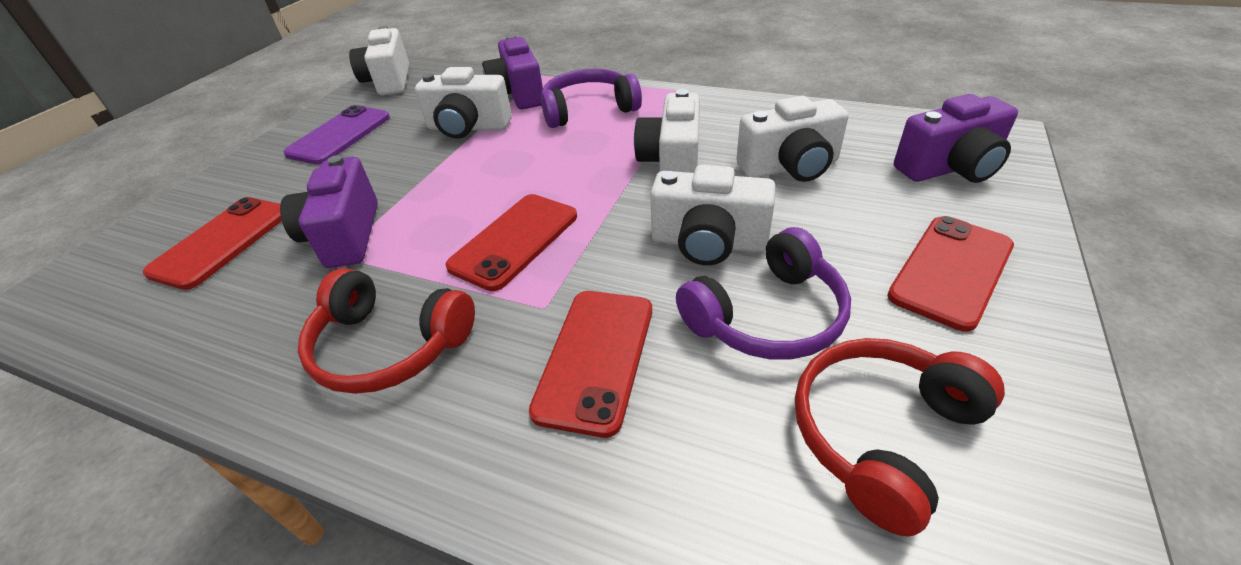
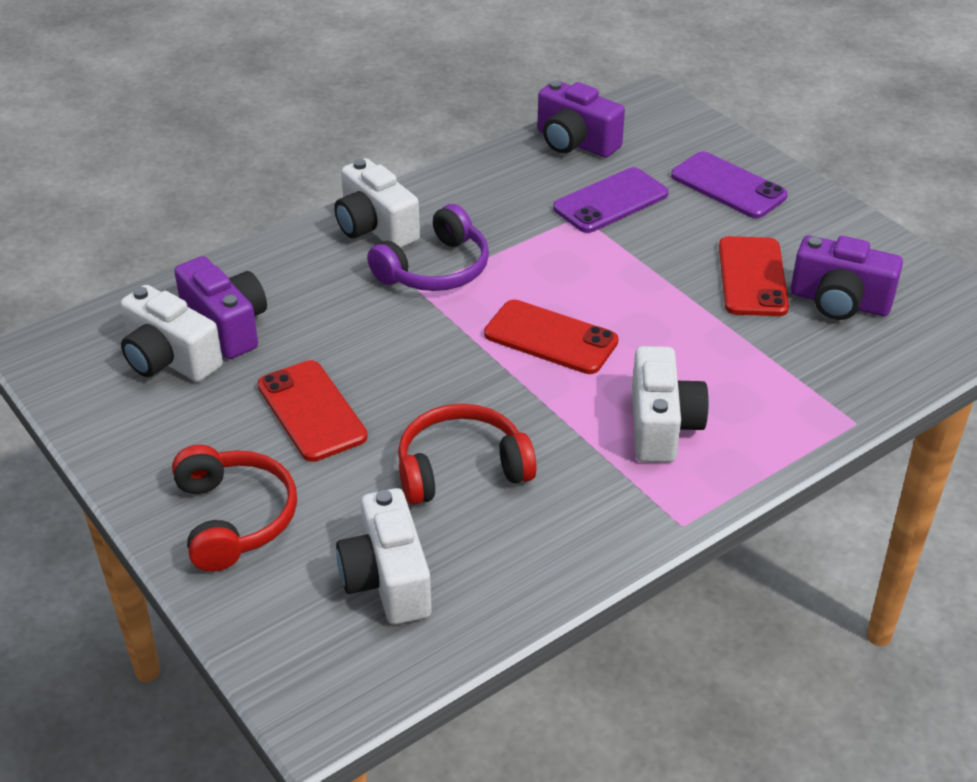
purple headphones: [541,69,642,128] [676,227,851,360] = 2 -> [367,204,489,291] = 1
purple phone: [284,105,390,165] = 1 -> [553,167,668,233] [671,151,788,218] = 2
red phone: [143,197,282,290] [445,194,577,291] [529,291,652,438] [887,216,1014,332] = 4 -> [258,360,368,462] [484,300,619,374] [719,236,789,316] = 3
white camera: [349,26,409,95] [415,67,512,139] [634,89,700,173] [650,165,776,265] [736,96,849,182] = 5 -> [120,285,223,382] [334,158,420,248] [336,488,432,625] [632,346,709,462] = 4

